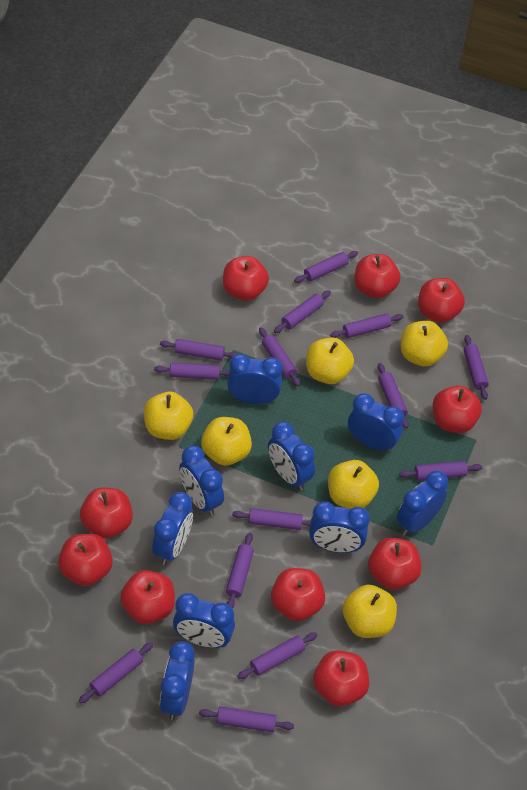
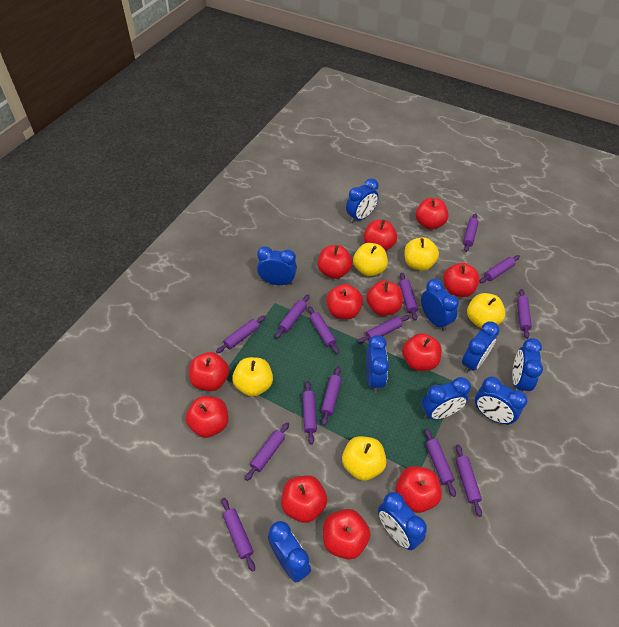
blue clock: [152,492,193,565] [160,641,195,720] [173,593,235,648] [179,446,224,516] [227,354,283,404] [268,422,315,491] [309,502,370,553] [348,393,404,452] [397,471,448,536] = 9 -> [257,246,297,285] [268,521,311,583] [346,178,379,223] [366,335,389,393] [378,492,427,550] [421,279,459,331] [422,377,471,419] [462,321,500,373] [475,377,528,425] [512,338,543,392] = 10
red apple: [58,534,113,586] [80,487,133,539] [120,570,175,624] [223,256,269,301] [271,568,325,621] [313,650,369,706] [354,254,400,298] [368,538,422,590] [418,278,465,323] [433,386,482,433] = 10 -> [186,396,228,438] [189,352,229,391] [281,475,327,523] [318,245,353,279] [323,509,370,559] [326,284,363,319] [364,220,397,251] [366,280,403,316] [396,466,442,513] [402,333,442,371] [416,198,449,230] [443,263,480,297] = 12
yellow apple: [144,392,193,440] [201,417,252,466] [306,337,354,384] [328,460,379,509] [343,585,397,638] [401,321,448,367] = 6 -> [232,357,273,397] [342,436,387,481] [353,243,388,276] [404,237,439,271] [467,293,505,329] = 5

